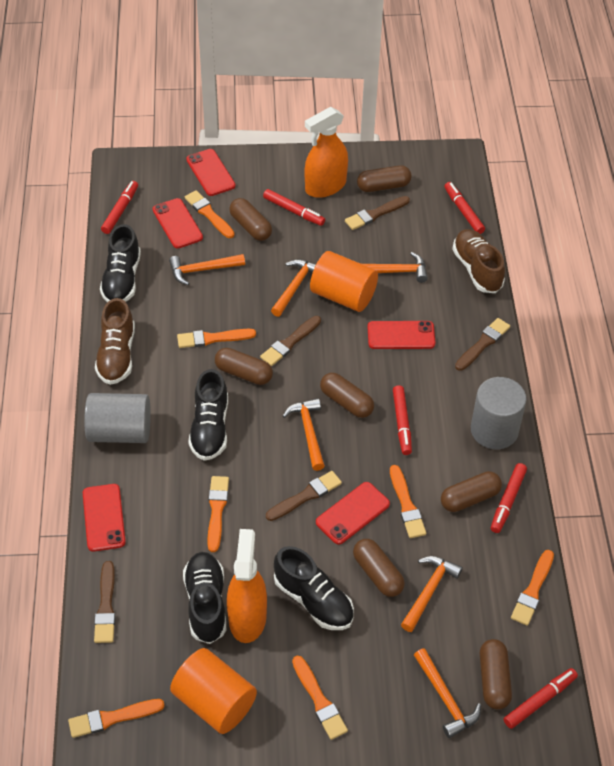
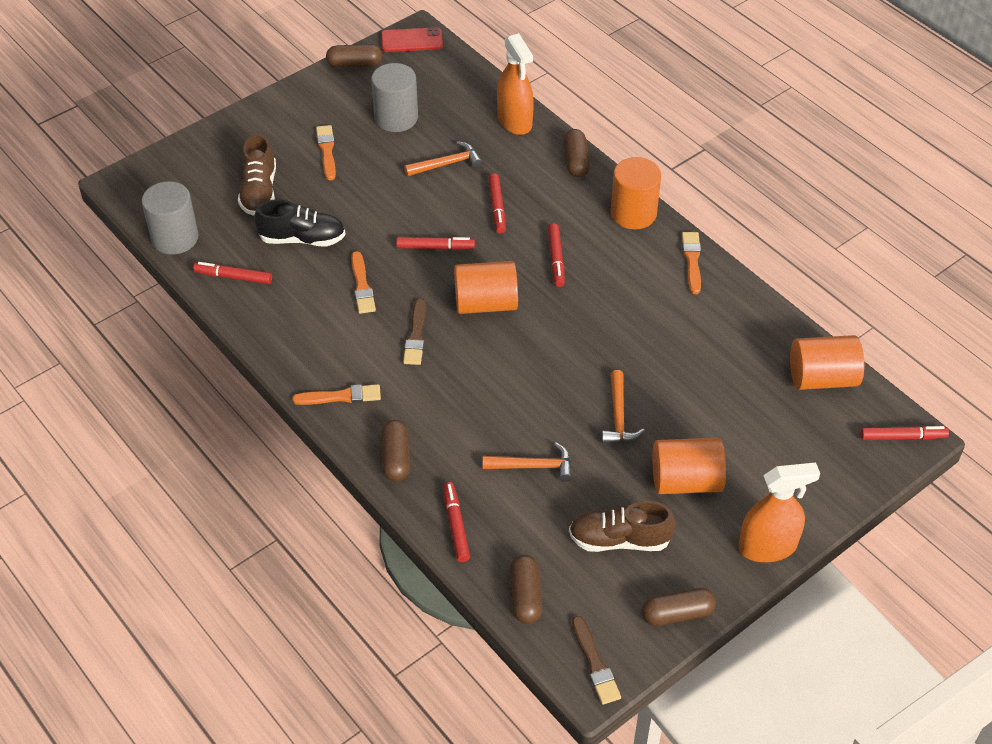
black shoe: [100,224,141,303] [183,552,226,644] [188,369,228,461] [274,546,354,630] = 4 -> [254,200,346,247] = 1
brown brush: [94,561,115,643] [260,316,321,366] [266,471,342,521] [345,196,410,230] [455,318,510,371] = 5 -> [403,299,426,365] [572,616,621,705] = 2
brown capsule: [215,348,273,385] [229,198,272,241] [320,373,374,418] [353,539,405,597] [357,165,412,192] [441,471,502,512] [480,639,512,710] = 7 -> [326,44,382,68] [381,420,410,482] [510,555,543,624] [563,129,590,177] [642,588,716,626] = 5
orange brush: [68,699,165,738] [177,329,256,348] [185,190,235,238] [208,476,229,552] [292,656,348,740] [390,465,426,538] [511,550,554,626] = 7 -> [292,384,381,405] [316,125,336,181] [351,251,376,314] [682,232,701,294] = 4
orange cylinder: [170,648,257,734] [310,251,378,312] = 2 -> [454,261,518,314] [611,157,661,229] [653,438,726,494] [790,335,864,390] = 4
orange hammer: [169,254,245,285] [271,259,316,317] [283,398,325,471] [363,252,428,283] [401,556,463,632] [414,648,481,738] = 6 -> [404,141,482,176] [483,442,572,482] [602,370,645,444] = 3
red phone: [83,484,126,551] [153,198,203,248] [186,149,236,196] [316,482,390,545] [368,321,436,349] = 5 -> [381,27,443,52] = 1

